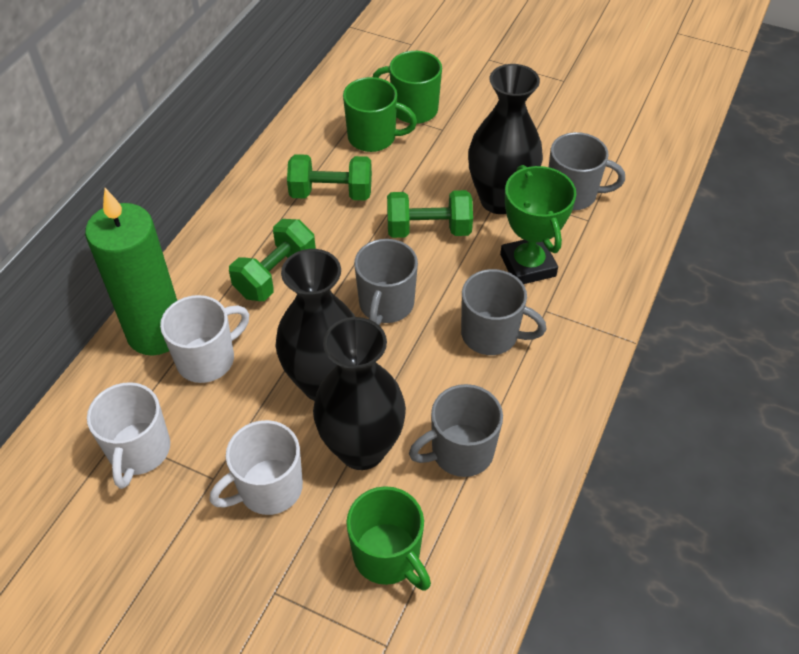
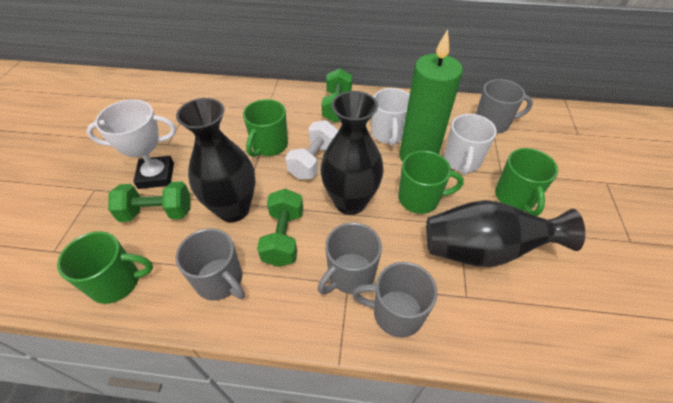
green mug: [343,77,417,152] [346,486,431,591] [373,51,442,124] = 3 -> [57,231,153,304] [243,99,288,157] [398,151,464,214] [495,148,558,216] = 4
green trophy: [500,165,576,284] = 1 -> none = 0
white dumbbell: none = 0 -> [285,120,338,180] = 1
white mug: [87,382,170,489] [160,295,249,383] [209,420,303,515] = 3 -> [371,88,410,146] [444,114,497,175] = 2
white trophy: none = 0 -> [86,99,176,189] = 1

